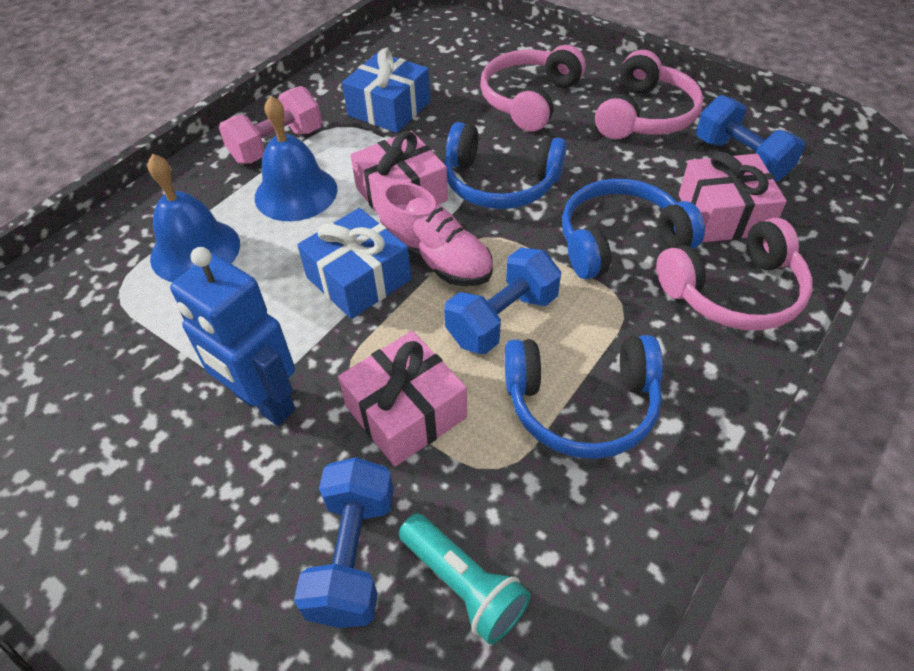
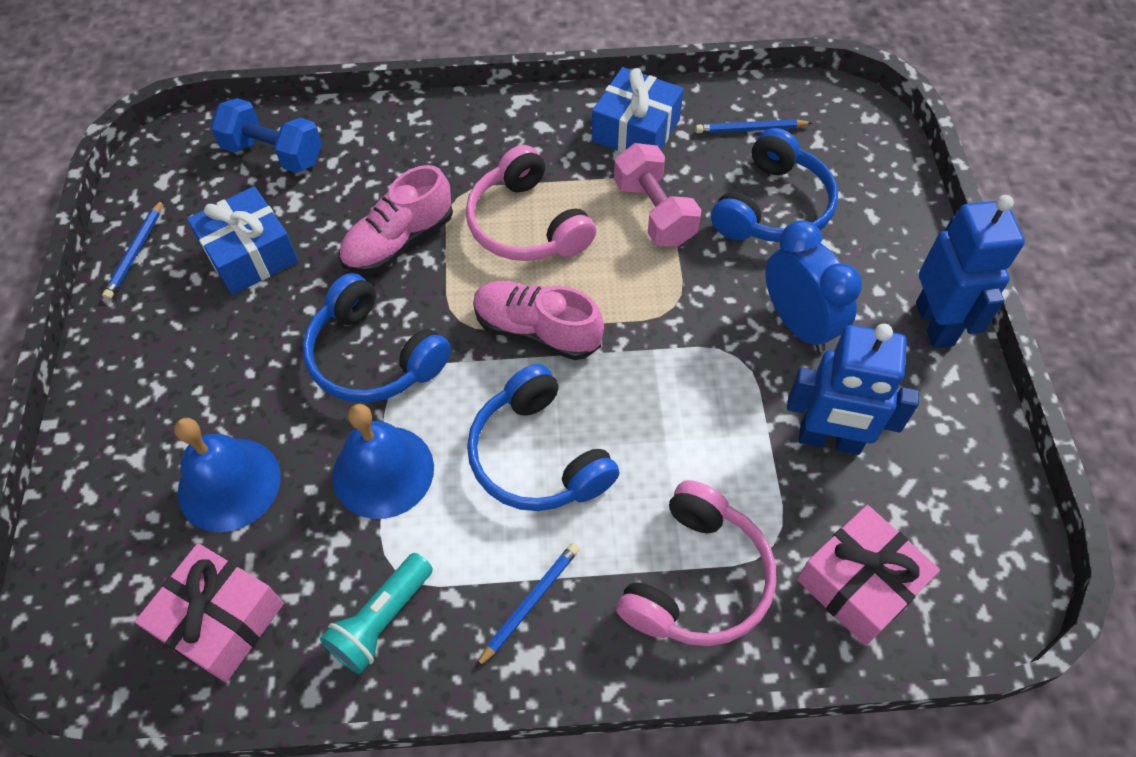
blue clock: none = 0 -> [766,220,862,352] = 1
blue dumbbell: [294,457,394,628] [444,248,561,354] [696,95,805,182] = 3 -> [210,98,322,173] = 1
blue pencil: none = 0 -> [102,199,163,300] [476,543,580,668] [695,119,812,133] = 3
blue robot: [170,247,295,426] = 1 -> [787,324,919,455] [916,195,1025,348] = 2
pink gift: [338,331,467,467] [351,131,448,215] [679,152,787,242] = 3 -> [135,543,284,683] [797,505,940,646] = 2
pink headphones: [480,45,586,132] [595,50,703,139] [656,218,812,330] = 3 -> [466,145,596,261] [616,480,776,646] = 2
pink shoe: [378,181,493,286] = 1 -> [339,165,453,274] [473,281,604,360] = 2

